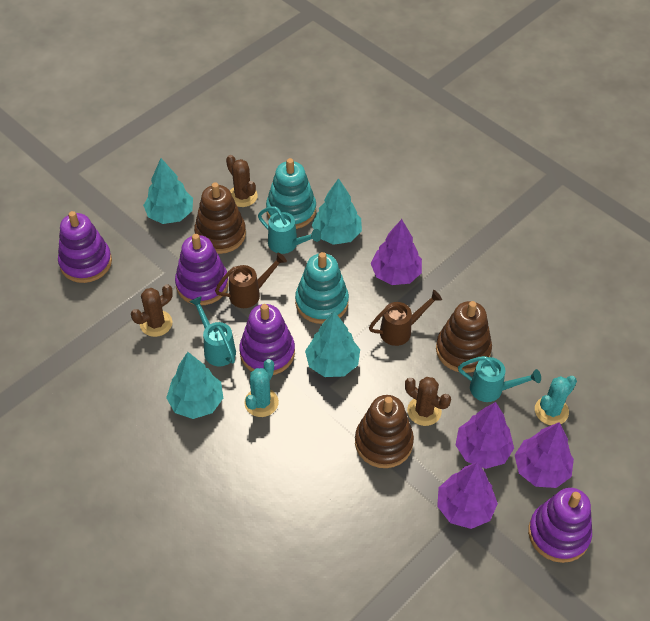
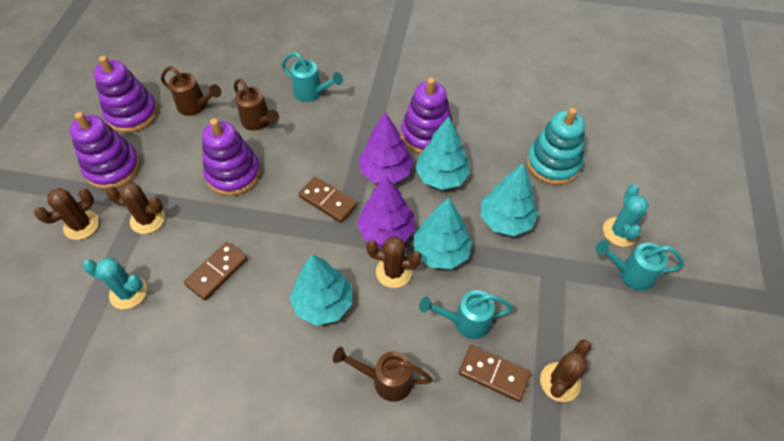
brown cactus: [131,284,173,337] [226,155,258,207] [405,377,451,426] = 3 -> [34,188,99,240] [106,182,165,234] [366,236,422,288] [540,339,591,402] = 4
brown domino: none = 0 -> [184,242,248,301] [299,176,358,223] [459,345,531,402] = 3
brown stacking toy: [194,182,246,254] [355,395,414,468] [436,301,492,373] = 3 -> none = 0
brown watering can: [215,253,287,308] [369,290,442,346] = 2 -> [161,66,221,116] [234,79,279,131] [333,347,433,402] = 3
purple tree: [371,219,422,285] [437,463,498,529] [456,402,514,469] [515,422,574,488] = 4 -> [357,176,415,248] [359,112,413,184] = 2
turquoise stacking toy: [266,158,316,229] [295,252,349,324] = 2 -> [526,107,585,185] = 1

